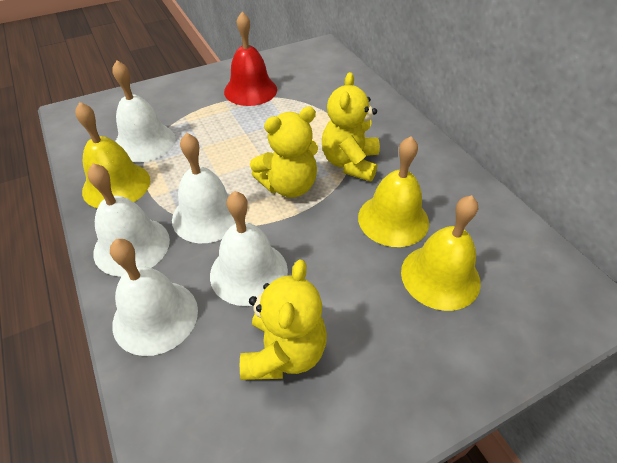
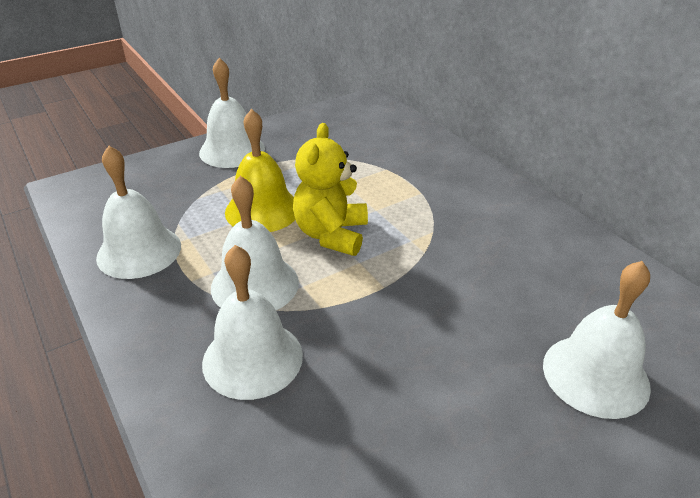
red bell: [224,12,277,106] = 1 -> none = 0
yellow bell: [75,102,150,208] [358,136,429,247] [401,195,481,311] = 3 -> [225,109,295,232] = 1
yellow teddy bear: [240,259,327,380] [250,106,318,198] [322,72,380,182] = 3 -> [293,123,368,256] = 1

